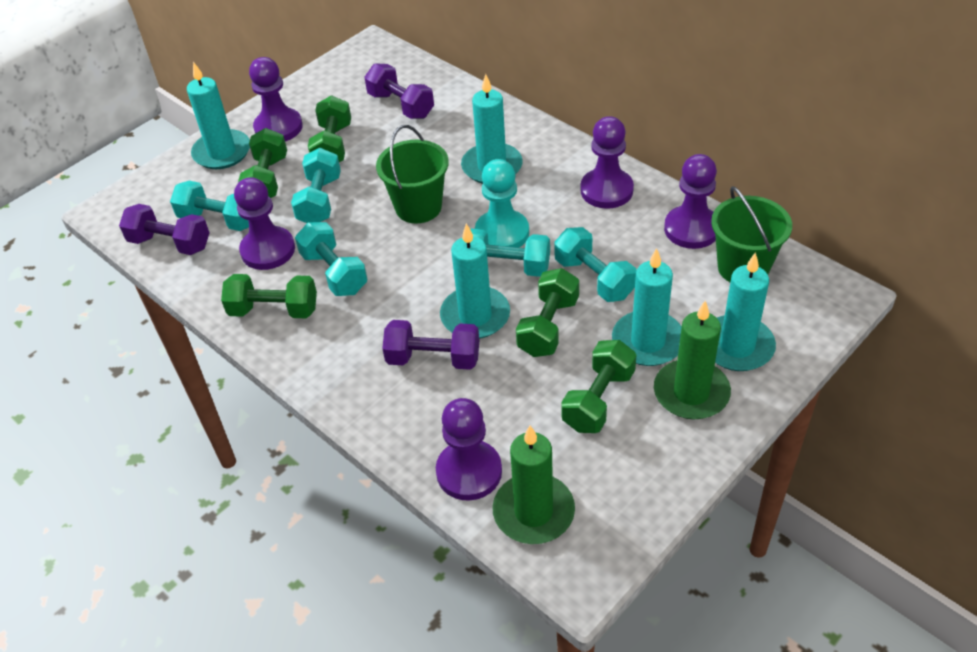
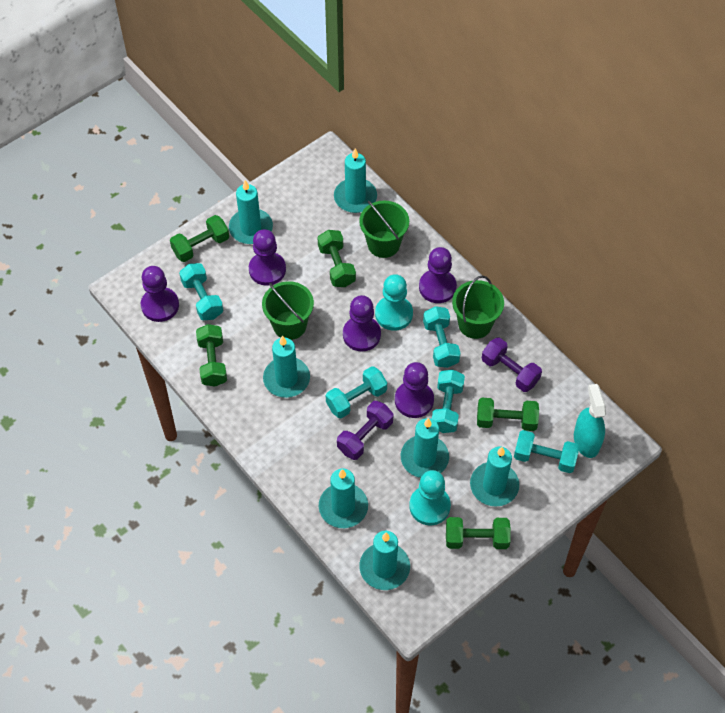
green bucket: [376,125,449,224] [711,186,792,282] = 2 -> [262,281,314,340] [359,200,409,258] [452,276,504,339] = 3
green candle: [493,425,575,544] [654,300,731,419] = 2 -> none = 0
purple dumbbell: [119,204,210,255] [364,63,434,119] [382,320,479,370] = 3 -> [337,401,394,460] [482,337,542,392] = 2
turquoise candle: [187,62,250,169] [440,223,510,339] [461,74,523,184] [612,248,682,366] [715,252,776,371] = 5 -> [229,180,273,244] [263,336,310,398] [319,469,368,528] [334,148,377,213] [359,531,410,590] [401,418,449,478] [470,447,519,507] = 7
turquoise pawn: [475,159,529,248] = 1 -> [375,274,413,331] [409,470,451,525] = 2
turquoise spray bottle: none = 0 -> [574,384,606,458] = 1

